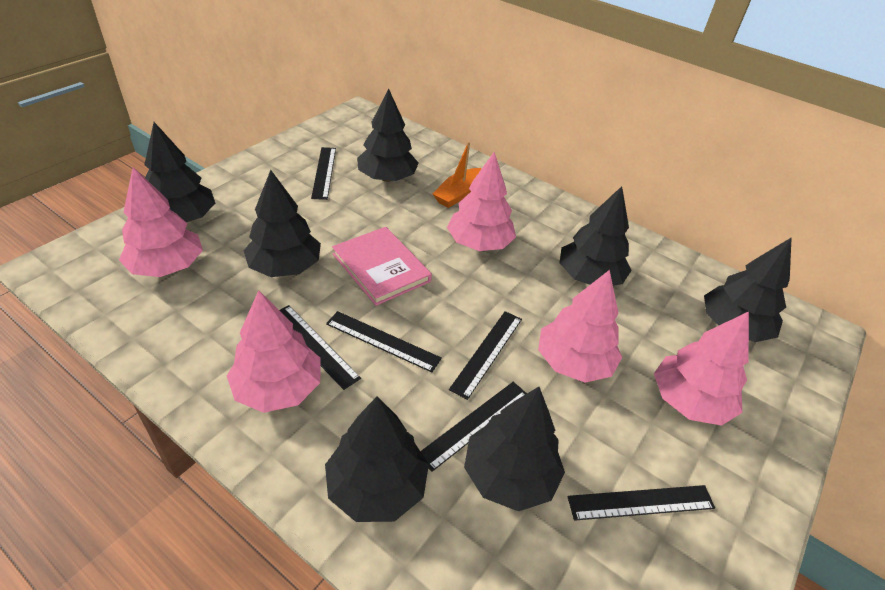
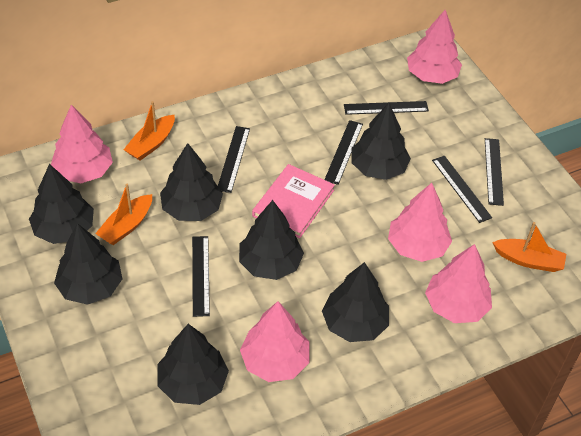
orange boat: [433,141,481,208] = 1 -> [95,184,152,245] [123,101,175,161] [492,222,566,272] = 3

